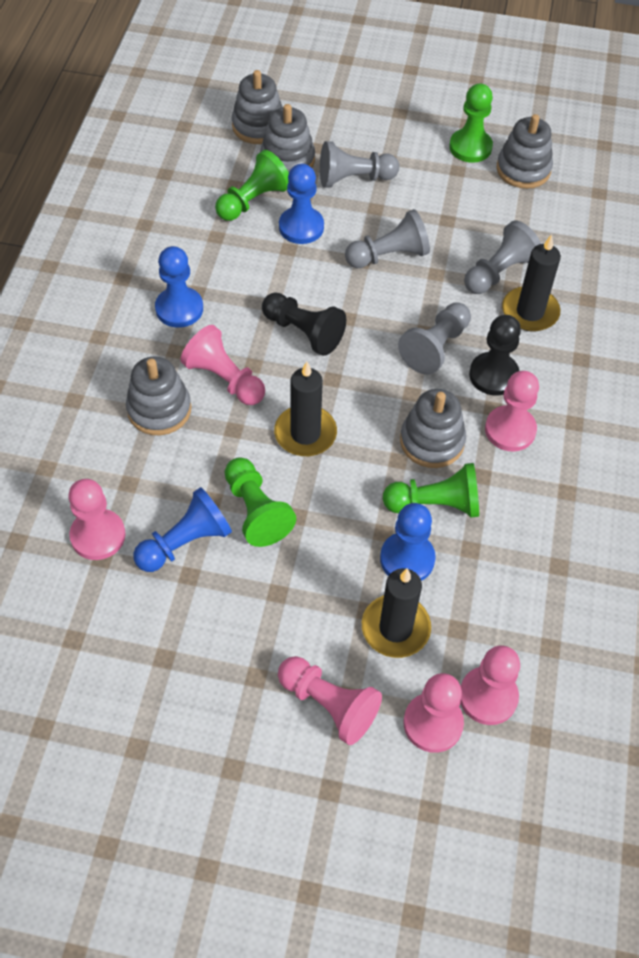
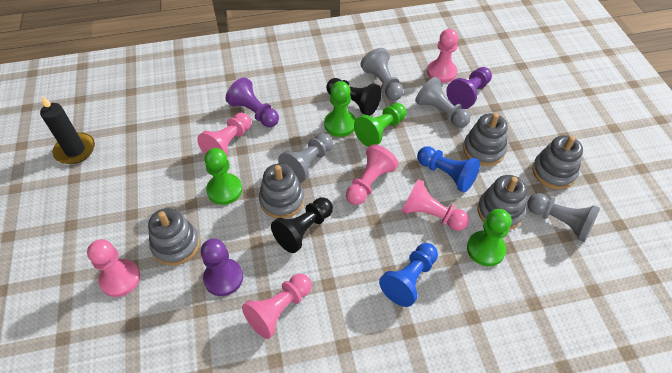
black candle: [274,362,337,456] [362,568,431,658] [502,234,561,332] = 3 -> [40,96,95,164] = 1
blue pawn: [133,487,232,572] [155,246,203,328] [279,164,324,244] [380,503,436,581] = 4 -> [379,243,438,307] [417,146,480,192] = 2
purple pawn: none = 0 -> [201,238,243,296] [226,77,279,127] [446,67,492,109] = 3

